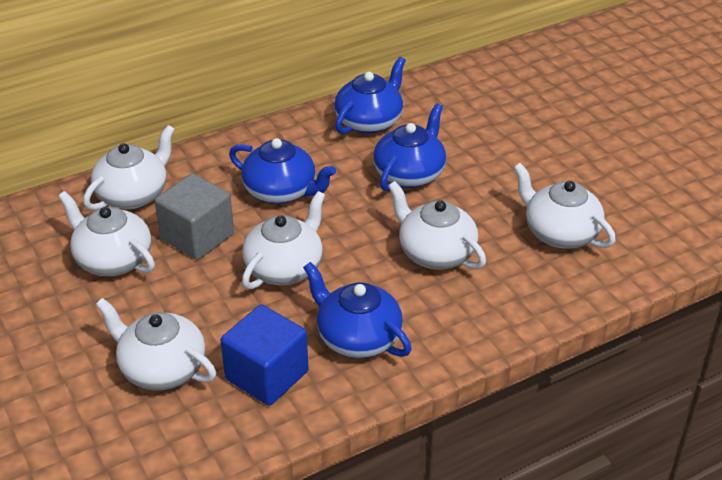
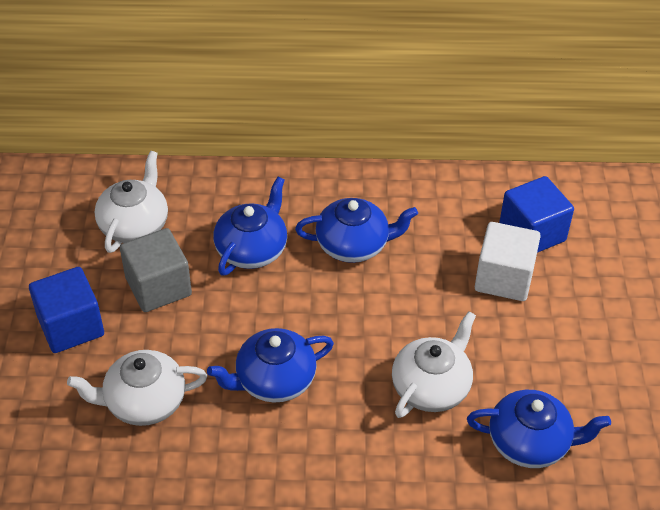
blue cube: [220,305,308,406] = 1 -> [29,267,104,353] [499,176,574,253] = 2
white cube: none = 0 -> [475,222,541,301] = 1
white teapot: [58,191,155,276] [83,125,175,210] [95,298,216,390] [242,191,325,289] [388,181,486,269] [513,163,616,249] = 6 -> [67,350,207,426] [95,151,168,253] [392,311,476,418] = 3

